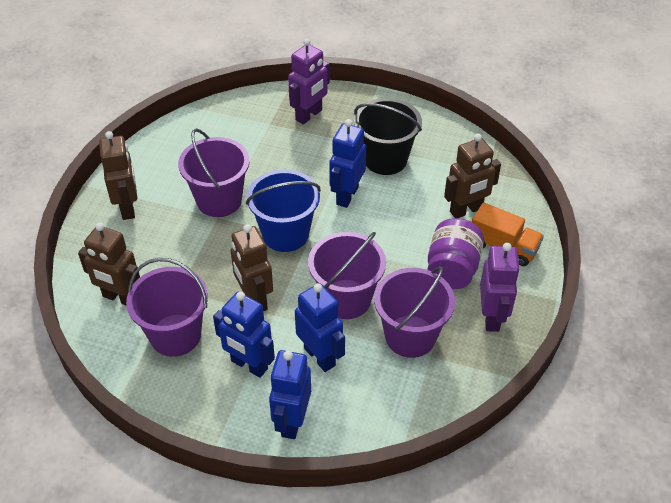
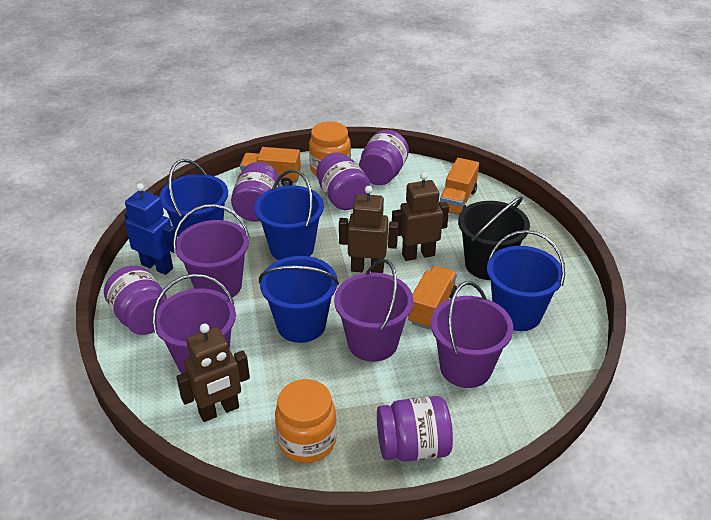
blue bucket: [246,169,321,252] = 1 -> [159,159,228,236] [255,169,324,260] [259,256,339,343] [487,230,565,331] = 4
blue robot: [213,292,275,378] [269,350,311,439] [295,283,345,372] [329,119,366,208] = 4 -> [124,183,175,275] = 1
brown robot: [78,222,140,306] [99,131,137,220] [230,224,273,311] [444,133,501,218] = 4 -> [176,323,250,422] [339,186,398,273] [392,172,449,261] = 3
orange jar: none = 0 -> [275,379,337,463] [309,122,351,175] = 2
orange truck: [472,202,544,266] = 1 -> [240,147,301,186] [408,266,457,330] [439,158,479,215] = 3
purple jar: [427,218,484,289] = 1 -> [104,265,167,335] [231,162,280,222] [316,153,371,210] [359,130,409,185] [377,396,453,462] = 5
purple robot: [288,38,330,125] [480,243,520,332] = 2 -> none = 0

